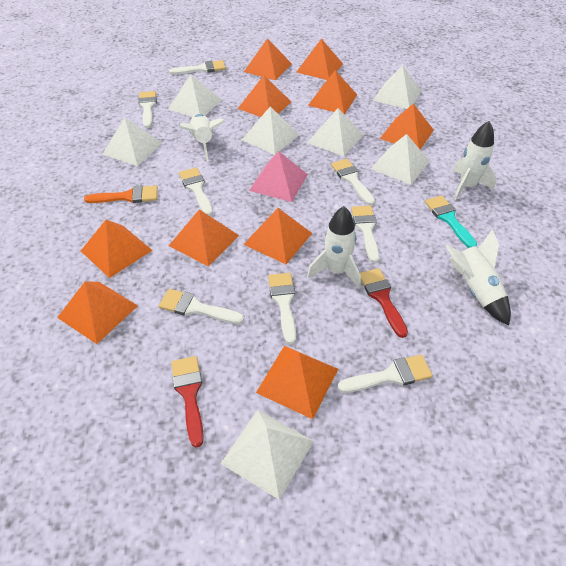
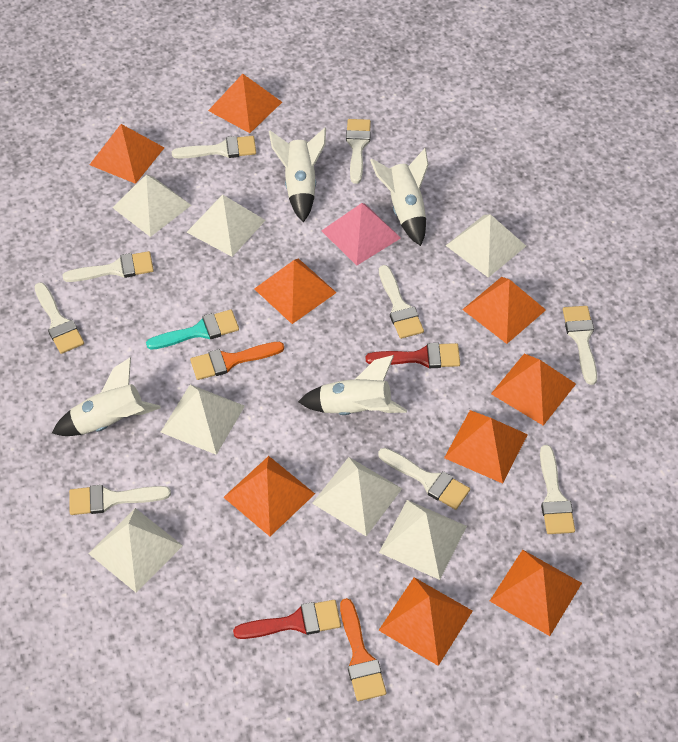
orange brush: [84,185,158,203] = 1 -> [190,342,284,380] [340,598,386,701] = 2
orange pyramid: [57,281,138,344] [81,220,152,278] [169,209,239,267] [238,75,291,117] [243,208,312,264] [244,38,292,80] [256,346,338,419] [297,39,343,80] [308,70,357,115] [380,104,434,149] = 10 -> [89,124,164,184] [208,74,282,133] [223,456,315,536] [254,258,337,324] [378,577,473,666] [444,410,528,484] [462,277,546,344] [490,549,582,636] [491,354,576,426] = 9
white brush: [138,91,157,128] [159,289,244,324] [169,60,226,74] [179,167,213,216] [268,273,296,344] [331,159,375,205] [338,355,433,393] [351,206,380,263] = 8 -> [34,282,84,354] [62,251,154,282] [69,485,171,515] [172,136,256,159] [346,119,371,184] [378,448,470,510] [379,265,424,339] [540,445,575,534] [563,306,597,385] = 9

